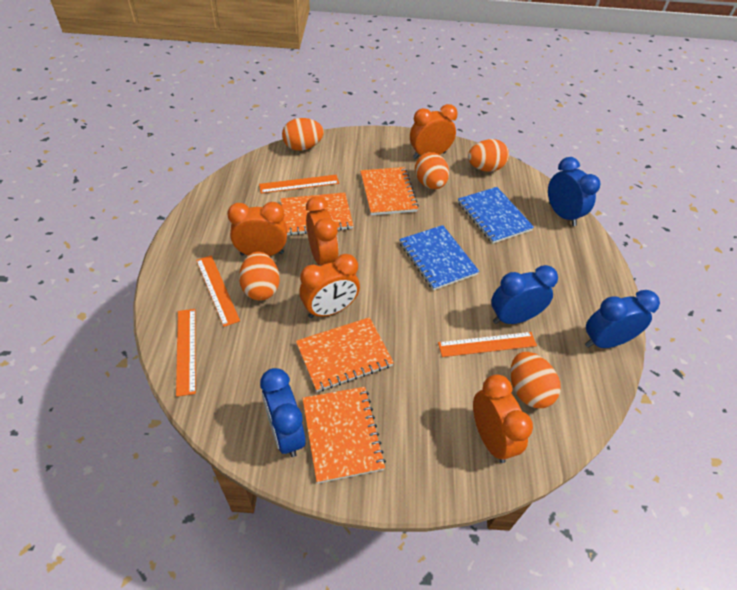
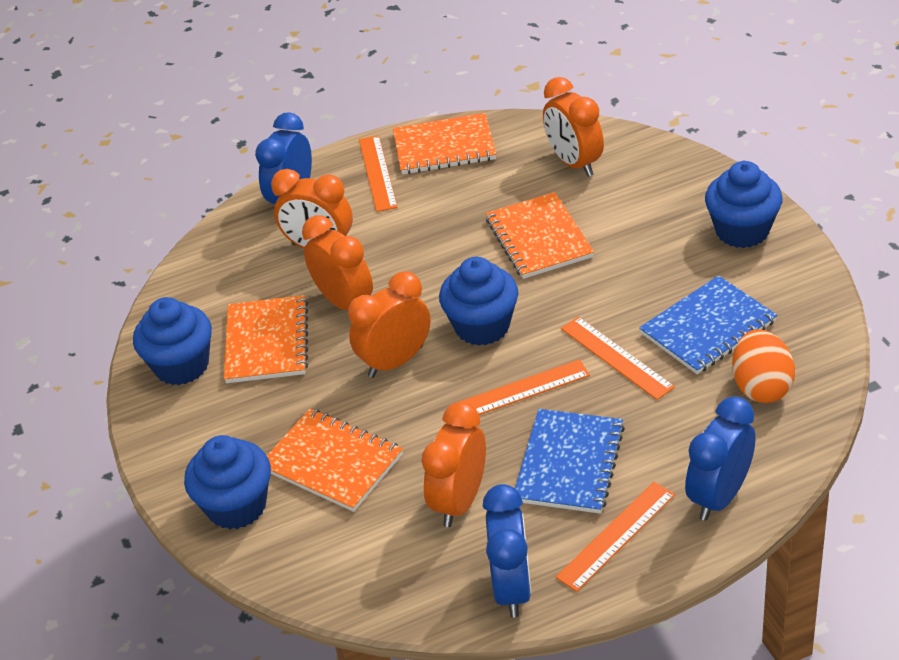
blue clock: [260,368,306,457] [491,265,558,324] [548,157,600,226] [585,290,660,348] = 4 -> [255,112,312,204] [483,484,531,618] [685,396,756,521] = 3
blue cupcake: none = 0 -> [133,297,212,385] [184,435,271,530] [439,257,518,346] [705,161,783,248] = 4
orange egg: [239,252,280,301] [282,118,324,151] [415,152,449,189] [468,139,509,172] [510,352,561,408] = 5 -> [732,329,795,403] = 1

